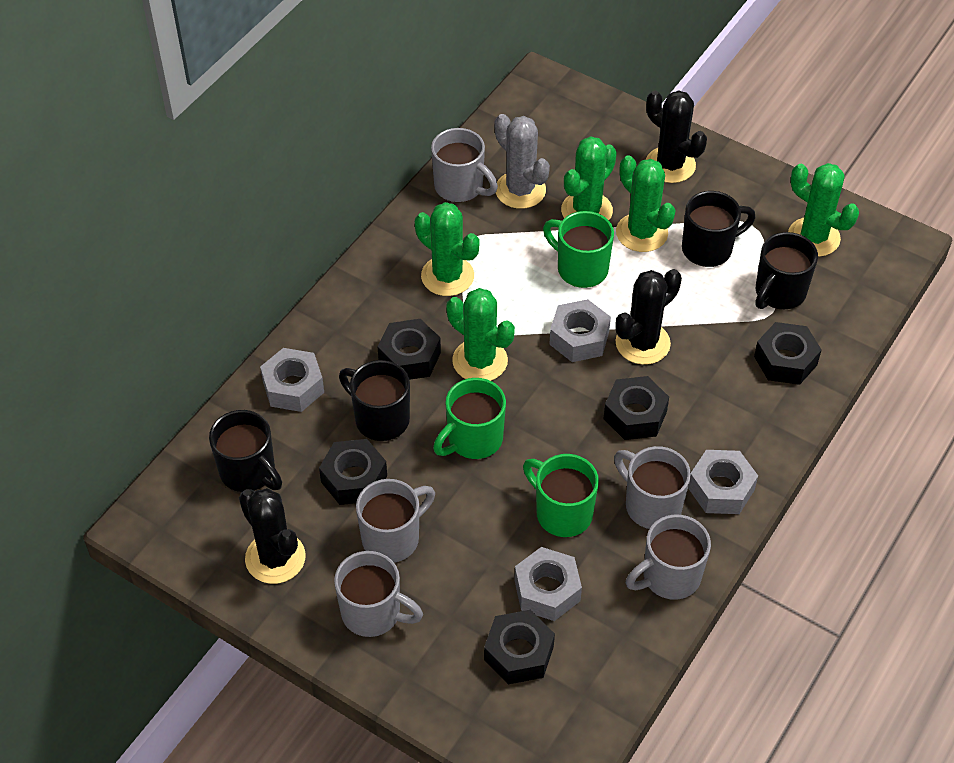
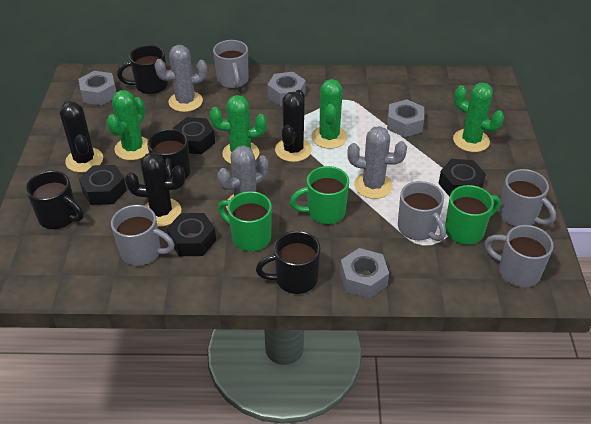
black nut: [319,439,387,505] [378,319,441,380] [484,610,555,684] [603,376,669,440] [754,322,822,385] = 5 -> [79,165,127,205] [167,213,216,256] [173,117,215,154] [438,159,486,197] = 4
green cactus: [415,202,480,296] [446,288,515,381] [561,136,617,220] [616,155,676,252] [788,163,859,257] = 5 -> [107,90,149,160] [210,95,267,164] [311,79,347,149] [453,82,504,152] = 4
grey cactus: [495,114,550,209] = 1 -> [154,45,207,112] [217,145,269,211] [347,126,407,199] = 3

